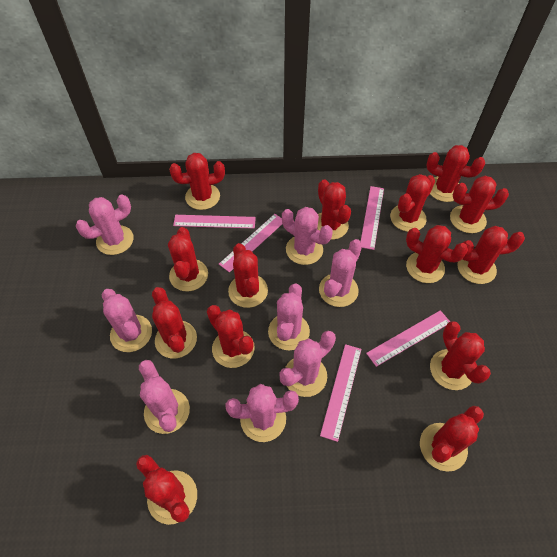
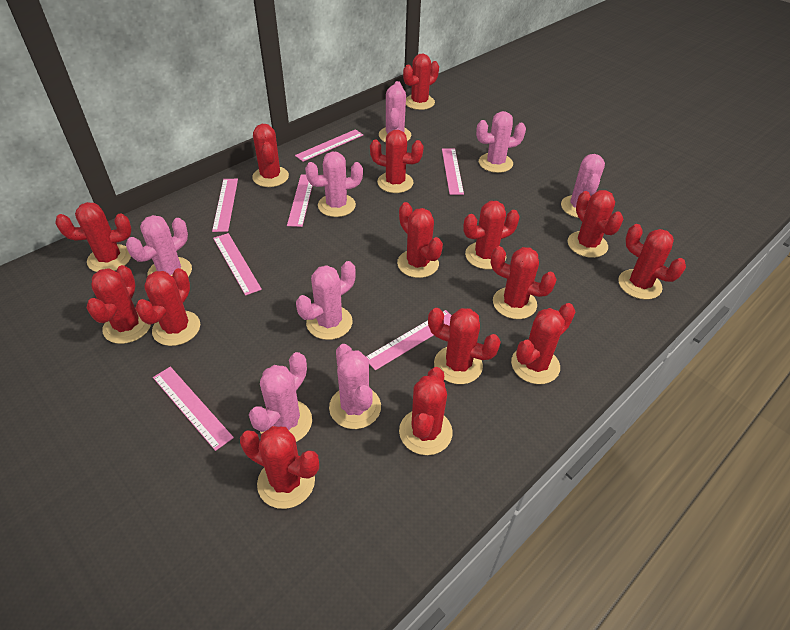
pink ruler: [173,215,256,229] [219,214,282,273] [320,344,361,442] [361,186,384,250] [366,310,450,367] = 5 -> [153,367,234,451] [212,179,238,232] [213,233,262,296] [287,174,313,227] [295,129,363,162] [366,310,452,370] [442,149,464,195] = 7
red cactus: [136,455,197,525] [152,287,197,358] [168,227,208,291] [169,153,225,210] [207,305,254,368] [228,243,268,308] [317,179,351,240] [390,174,435,232] [406,225,468,283] [420,406,484,472] [426,145,485,202] [430,321,491,390] [450,176,509,233] [457,226,525,284] = 14 -> [55,202,131,272] [87,265,151,344] [135,268,200,346] [240,426,319,509] [252,124,289,187] [370,130,424,193] [397,202,443,278] [399,367,453,455] [403,53,439,110] [428,308,501,384] [463,201,519,269] [491,246,557,319] [511,303,576,384] [568,190,623,258] [618,224,686,300] = 15

